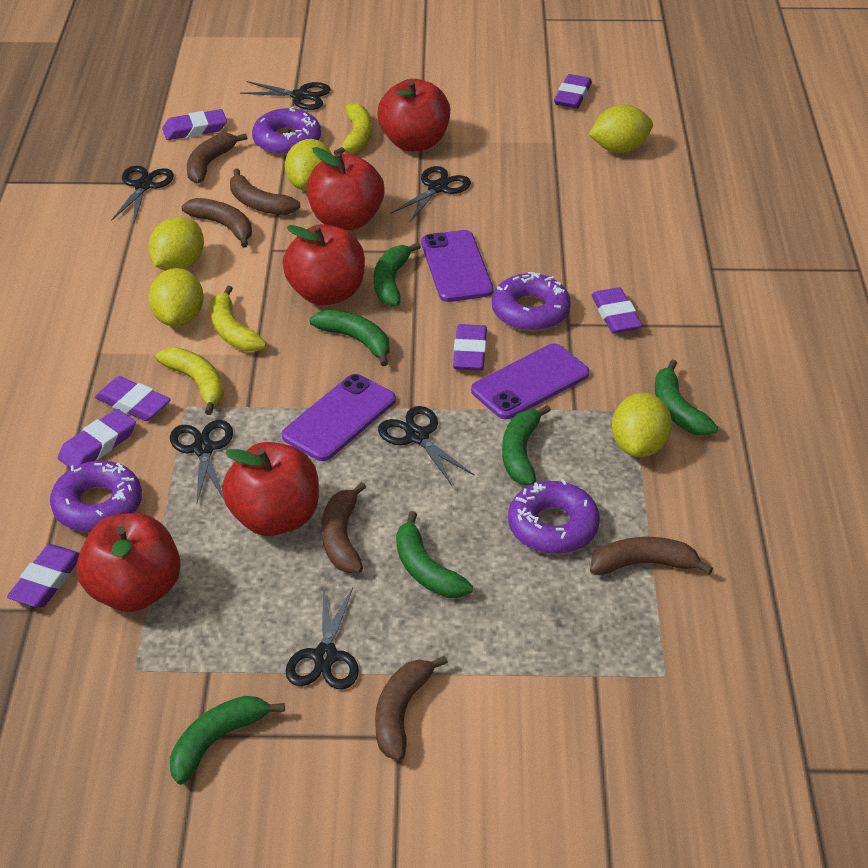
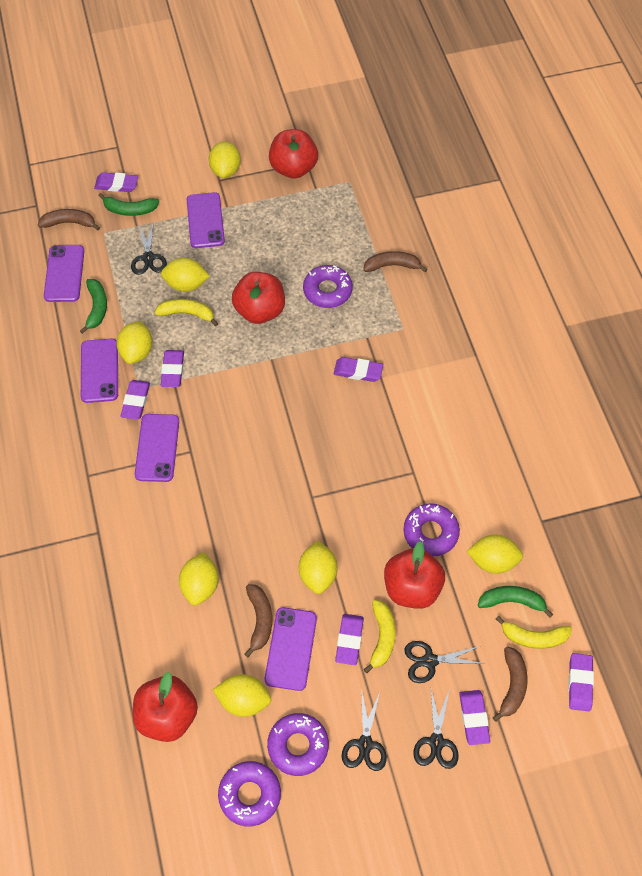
black scissors: [111,166,174,223] [170,420,233,502] [240,81,331,110] [285,585,359,690] [378,406,475,486] [391,166,471,223] = 6 -> [131,221,167,275] [342,688,387,771] [404,641,485,683] [413,689,459,769] = 4
brown banana: [182,198,252,248] [187,133,247,183] [230,168,301,215] [321,482,366,573] [375,655,448,761] [590,537,713,575] = 6 -> [38,209,100,230] [244,584,272,657] [363,251,427,272] [493,646,527,722] = 4
green banana: [170,696,285,785] [309,310,390,366] [374,242,421,306] [396,511,473,598] [502,405,551,485] [655,359,718,436] = 6 -> [80,279,107,334] [98,193,159,216] [478,586,553,618] = 3
purple phone: [282,374,396,461] [421,230,493,302] [471,343,589,419] = 3 -> [44,245,84,302] [81,339,118,403] [135,414,179,482] [187,192,225,248] [265,607,317,691] = 5
red apple: [76,513,181,612] [222,442,319,536] [283,224,365,306] [307,147,385,230] [377,79,450,151] = 5 -> [133,672,198,742] [232,272,285,324] [269,129,318,179] [384,542,445,609] = 4
yellow lemon: [148,217,204,271] [148,268,204,327] [285,139,332,191] [588,104,653,153] [612,393,672,457] = 5 -> [117,321,152,364] [161,258,210,292] [179,552,219,605] [209,141,241,178] [213,674,271,717] [299,540,338,594] [467,535,523,574] = 7

